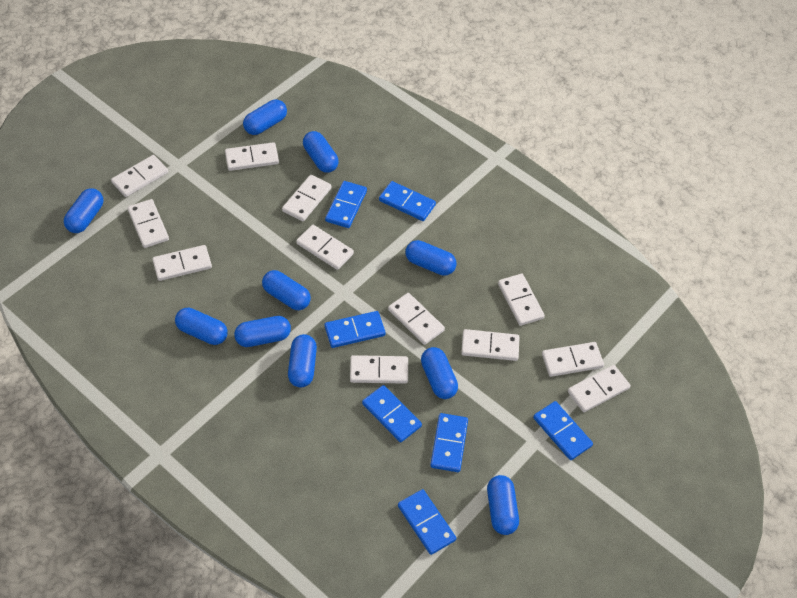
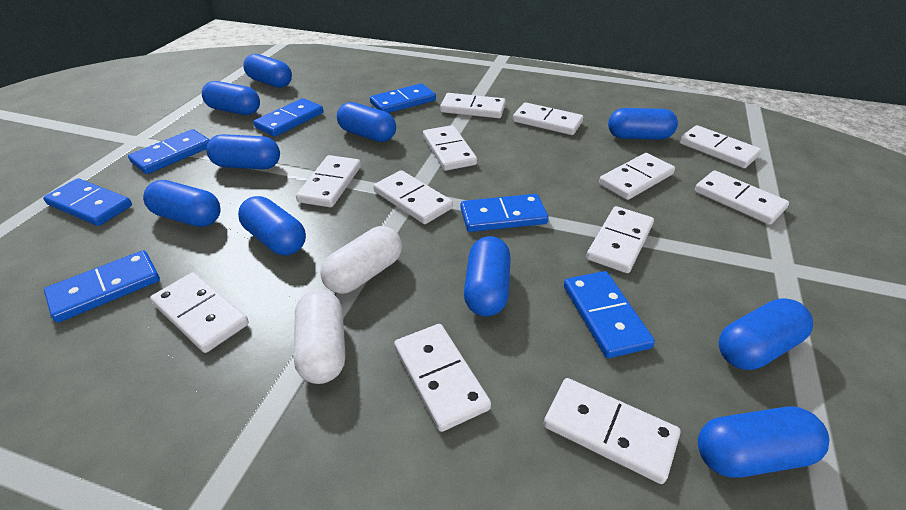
white capsule: none = 0 -> [294,289,345,384] [320,226,402,294] = 2

